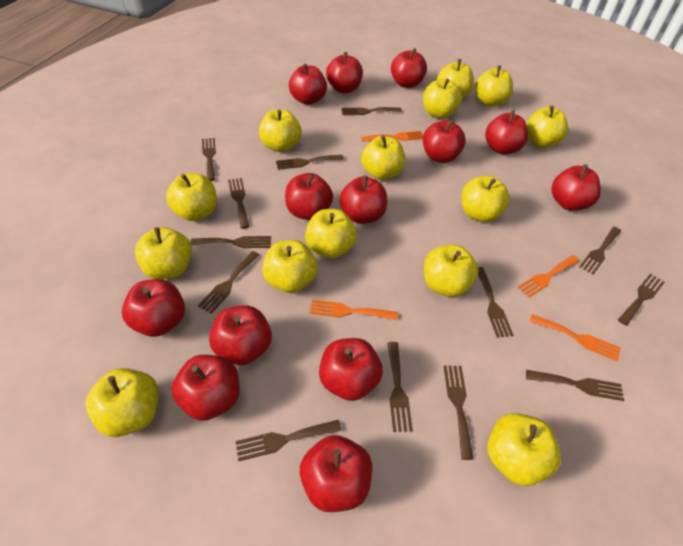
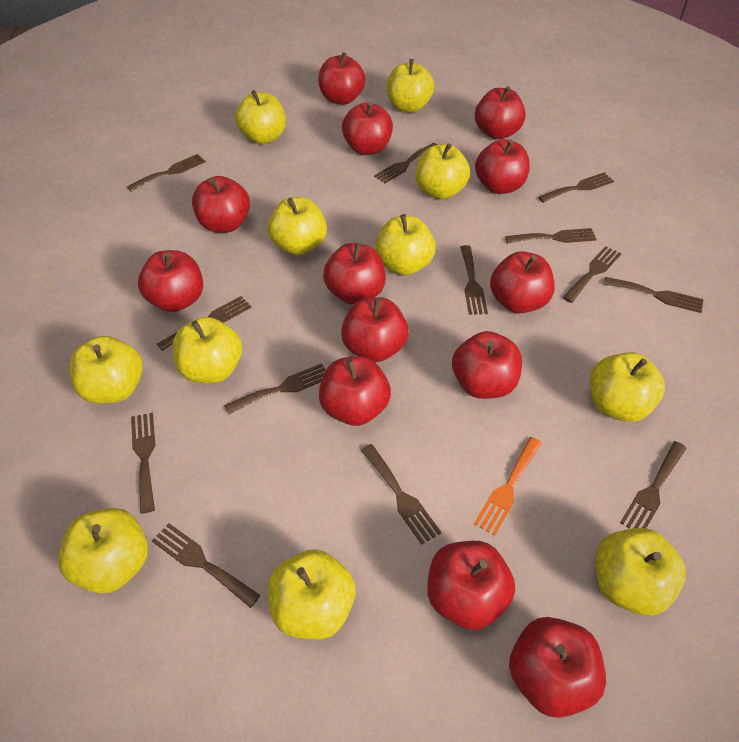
orange fork: [310,300,398,320] [361,131,423,142] [517,255,580,298] [530,314,621,362] = 4 -> [474,437,542,536] = 1
yellow apple: [86,368,159,437] [135,227,192,279] [166,173,217,221] [259,109,302,152] [262,240,317,293] [305,209,357,259] [361,135,405,180] [423,79,462,119] [424,244,478,297] [437,59,474,98] [462,176,510,222] [475,65,513,106] [487,413,561,486] [526,106,568,148] = 14 -> [58,508,148,593] [69,336,143,404] [172,317,242,383] [235,90,286,144] [267,197,327,255] [268,549,355,640] [375,214,436,275] [387,59,434,112] [416,143,470,199] [590,352,665,422] [595,528,686,616] = 11

